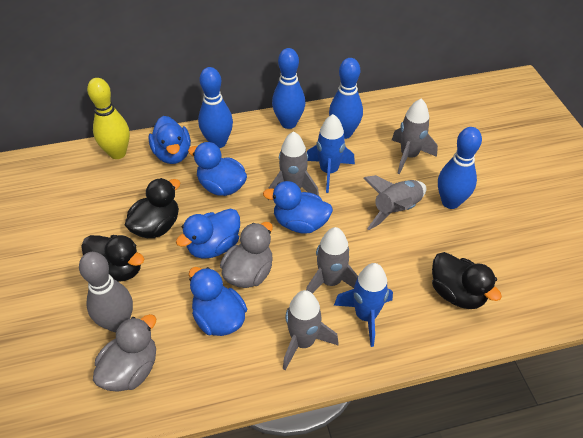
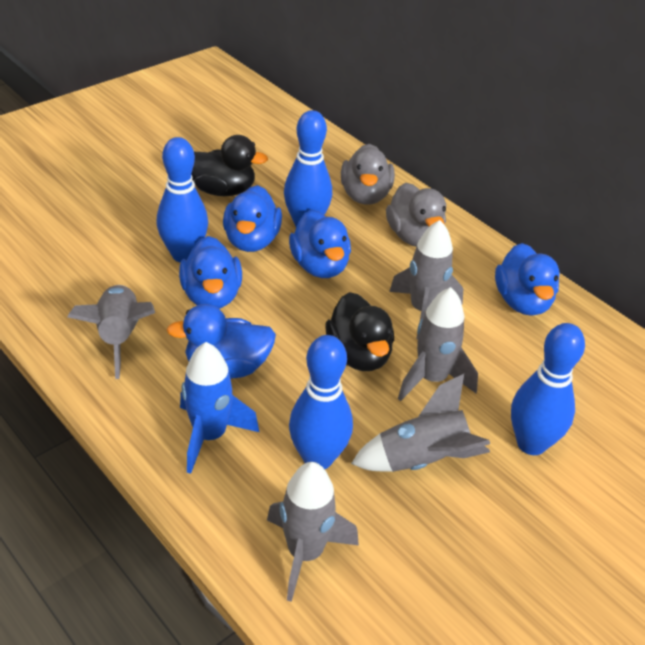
black duck: [81,235,144,282] [125,178,181,238] [432,252,502,309] = 3 -> [191,135,268,196] [325,292,394,371] = 2
blue rocket: [307,114,355,193] [334,263,393,347] = 2 -> [180,342,259,474] = 1
grey bowling pin: [79,252,133,332] = 1 -> none = 0
yellow bowling pin: [87,78,130,159] = 1 -> none = 0

